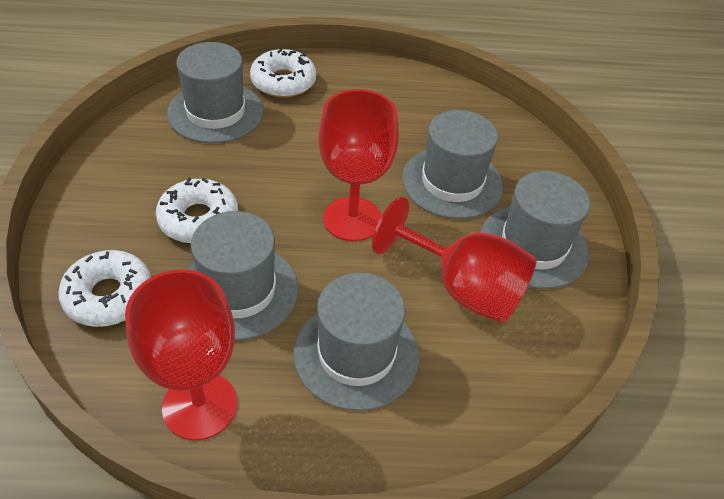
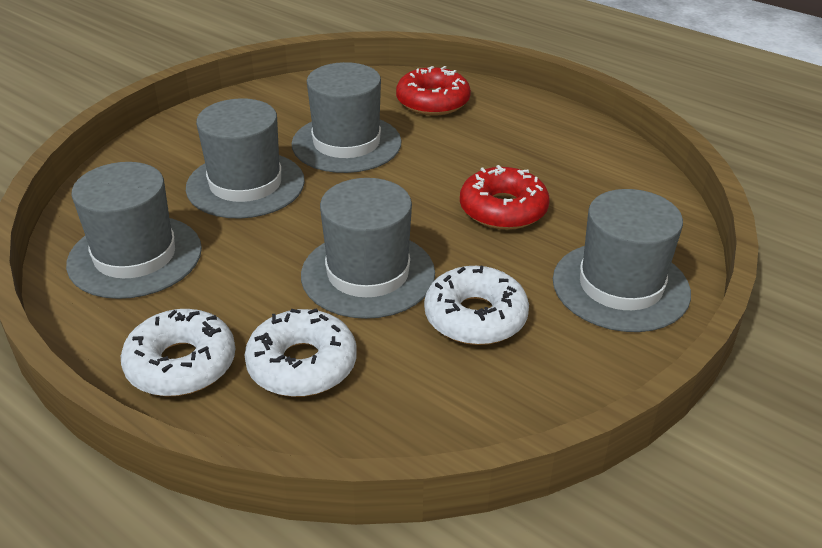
red donut: none = 0 -> [396,66,471,116] [460,165,550,230] = 2
red goblet: [125,269,237,440] [318,89,399,242] [372,197,537,323] = 3 -> none = 0

